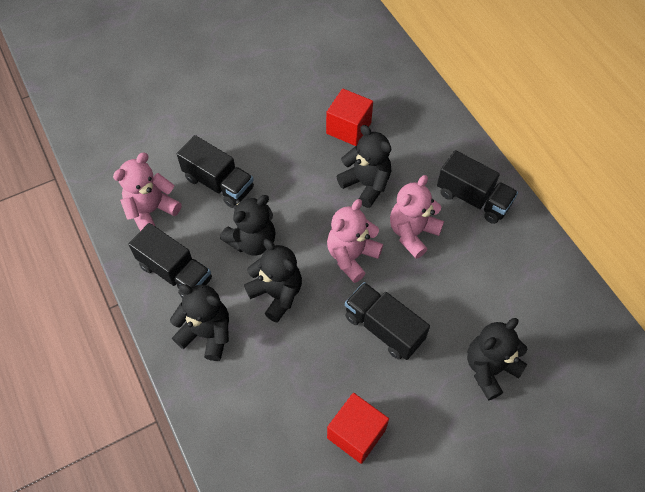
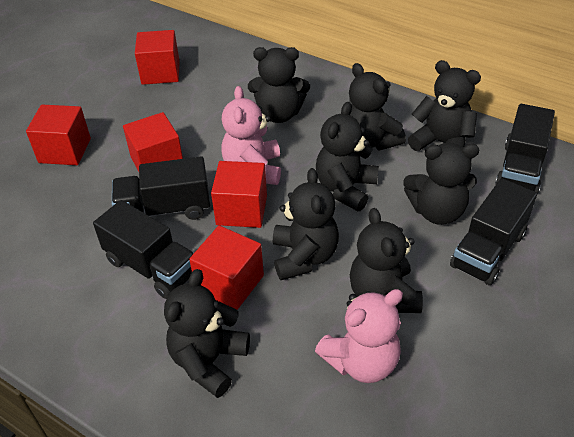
black teddy bear: [170,284,229,361] [220,195,275,256] [244,239,302,323] [336,125,391,208] [467,318,527,401] = 5 -> [164,269,250,398] [248,47,310,123] [273,168,339,280] [316,102,379,211] [349,63,406,151] [350,208,423,313] [403,143,479,225] [408,60,481,151] = 8
pink teddy bear: [113,153,181,231] [327,199,383,283] [390,175,444,259] = 3 -> [221,86,281,185] [315,289,403,383] = 2
red cube: [326,88,373,146] [327,393,389,464] = 2 -> [26,104,91,165] [123,112,183,172] [135,30,180,85] [189,225,264,310] [211,161,267,228] = 5

